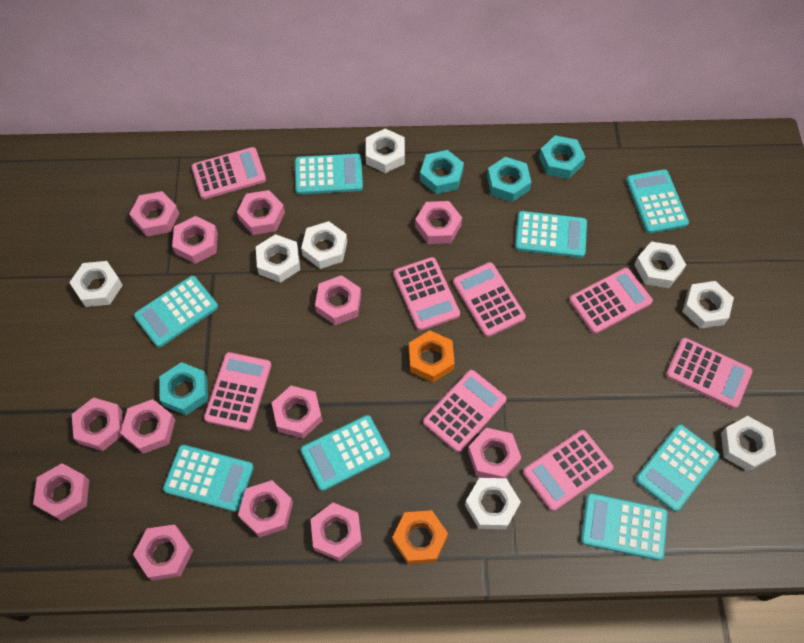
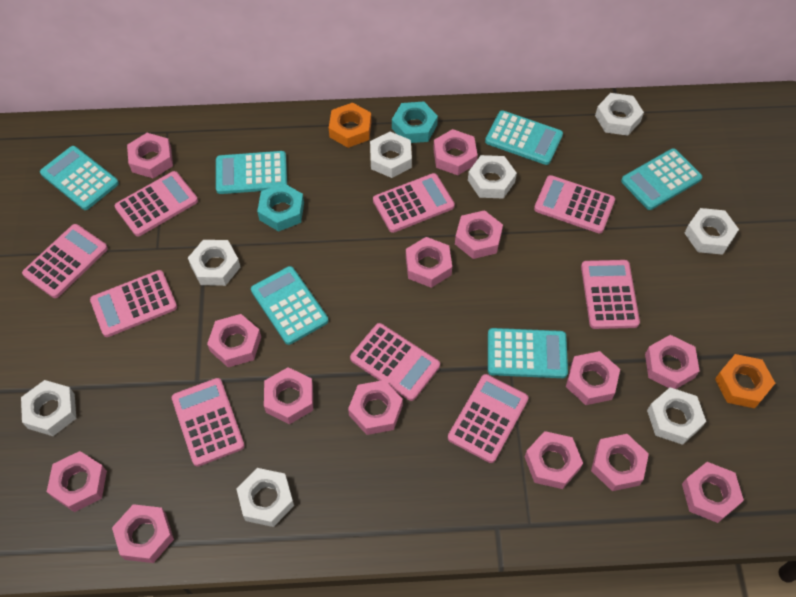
pink calculator: [191,147,266,199] [204,352,271,431] [393,257,460,331] [423,370,507,452] [453,262,526,337] [523,430,613,511] [569,268,653,334] [666,338,753,409] = 8 -> [22,224,108,298] [90,270,177,337] [115,171,198,237] [172,378,245,467] [350,323,440,401] [373,173,455,233] [448,374,528,463] [534,175,615,234] [581,260,640,329] = 9
pink nut: [33,463,89,521] [72,397,123,451] [120,399,175,454] [129,191,179,236] [133,525,193,581] [172,216,218,264] [237,190,285,235] [238,480,293,537] [272,386,322,438] [310,503,362,561] [315,275,361,325] [415,201,462,244] [468,428,521,478] = 13 -> [47,451,107,512] [112,504,174,563] [127,133,173,179] [207,314,261,367] [264,367,313,424] [348,380,403,435] [406,237,452,288] [433,129,478,175] [455,210,503,259] [525,431,583,489] [566,351,620,405] [591,434,649,491] [645,335,699,389] [682,462,744,523] = 14
turquoise calculator: [134,276,218,347] [163,445,254,512] [295,154,363,194] [301,415,390,491] [515,211,587,258] [581,493,668,561] [626,169,689,234] [635,424,720,512] = 8 -> [40,146,119,210] [216,151,287,194] [251,266,328,345] [485,110,563,165] [488,328,568,378] [621,148,702,210] = 6
turquoise nut: [159,362,208,415] [420,150,464,194] [487,157,531,202] [539,136,585,179] = 4 -> [257,183,304,232] [392,101,438,143] = 2

